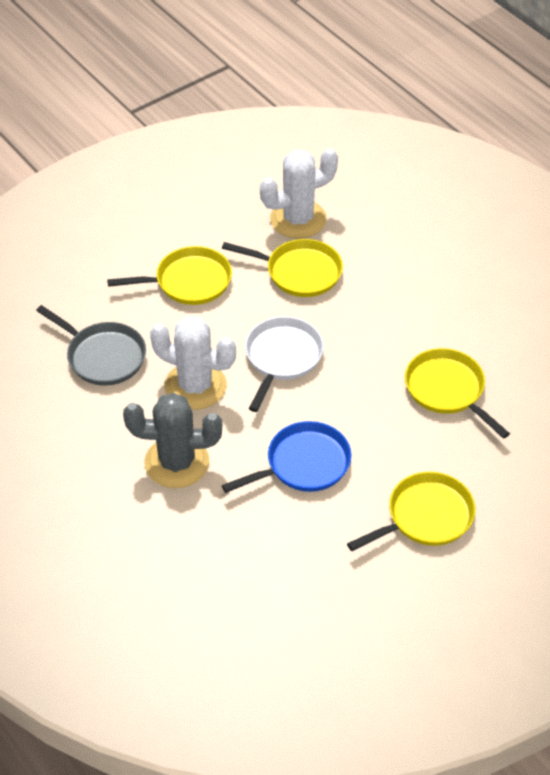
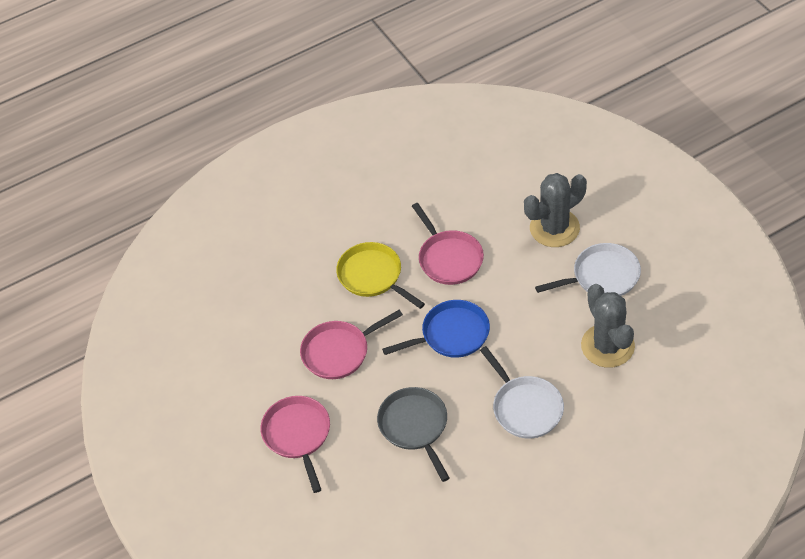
grey cactus: [123,393,222,488] = 1 -> [524,173,587,247] [581,284,635,368] = 2
pink pan: none = 0 -> [261,396,330,493] [300,310,403,379] [412,203,484,285] = 3
white cactus: [150,317,236,410] [260,148,338,239] = 2 -> none = 0
white pan: [245,316,324,412] = 1 -> [480,346,564,438] [535,243,641,296] = 2
yellow pan: [107,246,232,305] [222,239,343,297] [347,472,476,551] [405,348,510,439] = 4 -> [336,242,425,309] = 1

